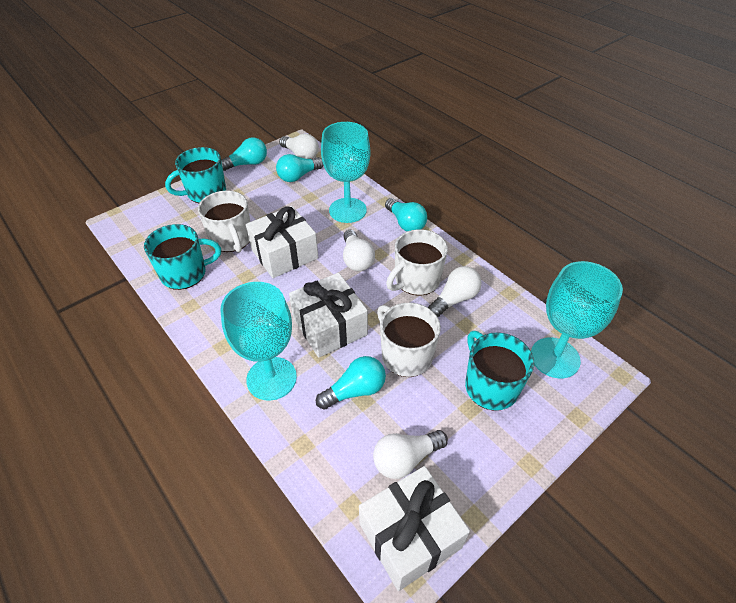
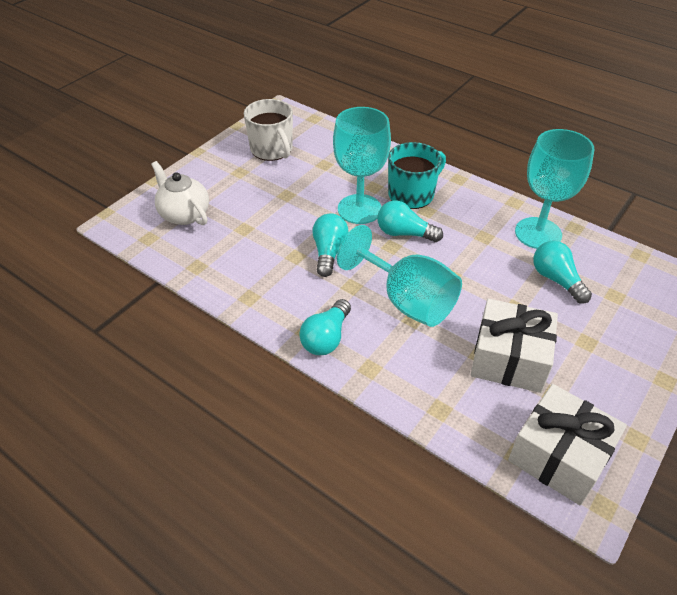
turquoise mug: [144,224,221,290] [165,147,226,203] [465,331,534,411] = 3 -> [388,142,446,209] = 1
white gift: [246,206,318,278] [289,273,368,358] [359,466,470,591] = 3 -> [471,299,558,393] [508,384,627,505] = 2
white light bulb: [279,134,319,159] [343,230,375,271] [373,430,448,479] [428,266,482,317] = 4 -> none = 0
white mug: [198,191,250,253] [377,303,441,377] [386,229,448,296] = 3 -> [244,99,293,161] = 1
white teapot: none = 0 -> [151,161,209,225] = 1

